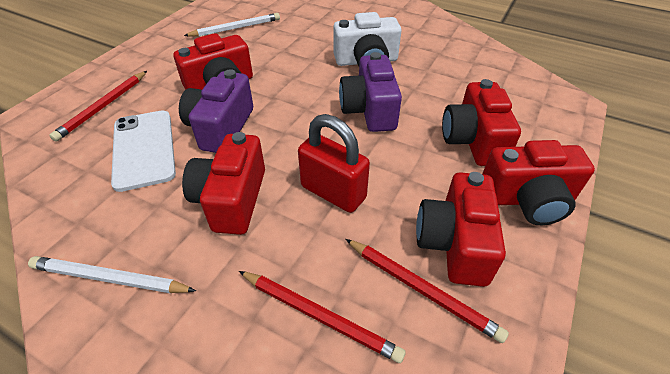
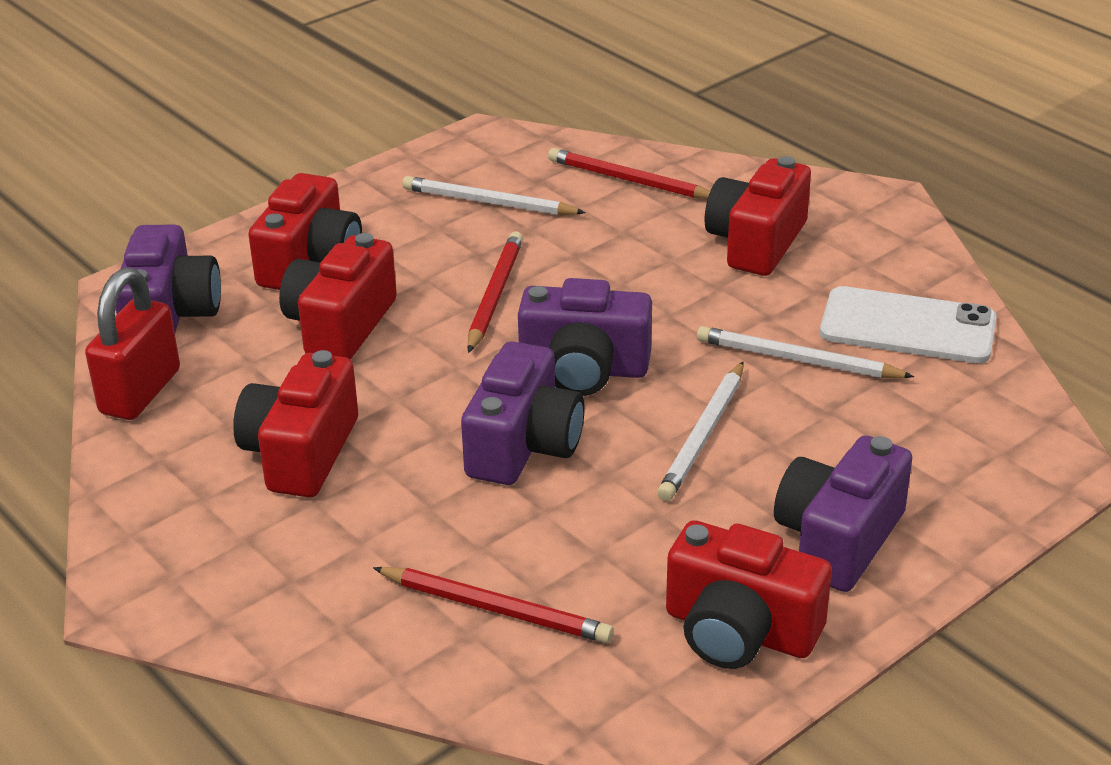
purple camera: [179,69,253,153] [339,52,402,132] = 2 -> [116,225,221,333] [461,341,585,485] [518,278,652,396] [774,435,912,592] = 4
white camera: [333,12,401,66] = 1 -> none = 0
white pencil: [28,256,196,294] [184,13,280,37] = 2 -> [402,176,586,215] [657,361,744,501] [697,326,914,378] = 3

